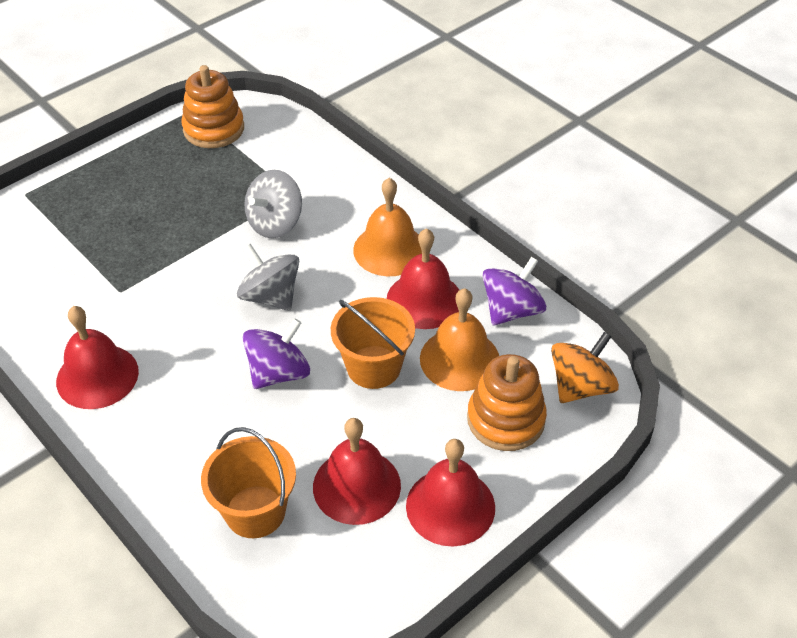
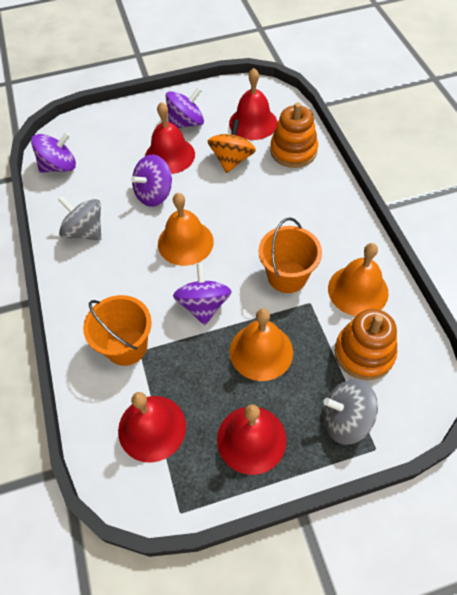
orange bell: [353,178,422,276] [420,288,499,391] = 2 -> [158,193,214,266] [230,308,293,381] [328,243,389,316] = 3
purple spinning top: [243,318,310,389] [482,257,546,325] = 2 -> [31,132,76,173] [131,155,172,207] [165,87,204,128] [173,263,232,325] = 4

